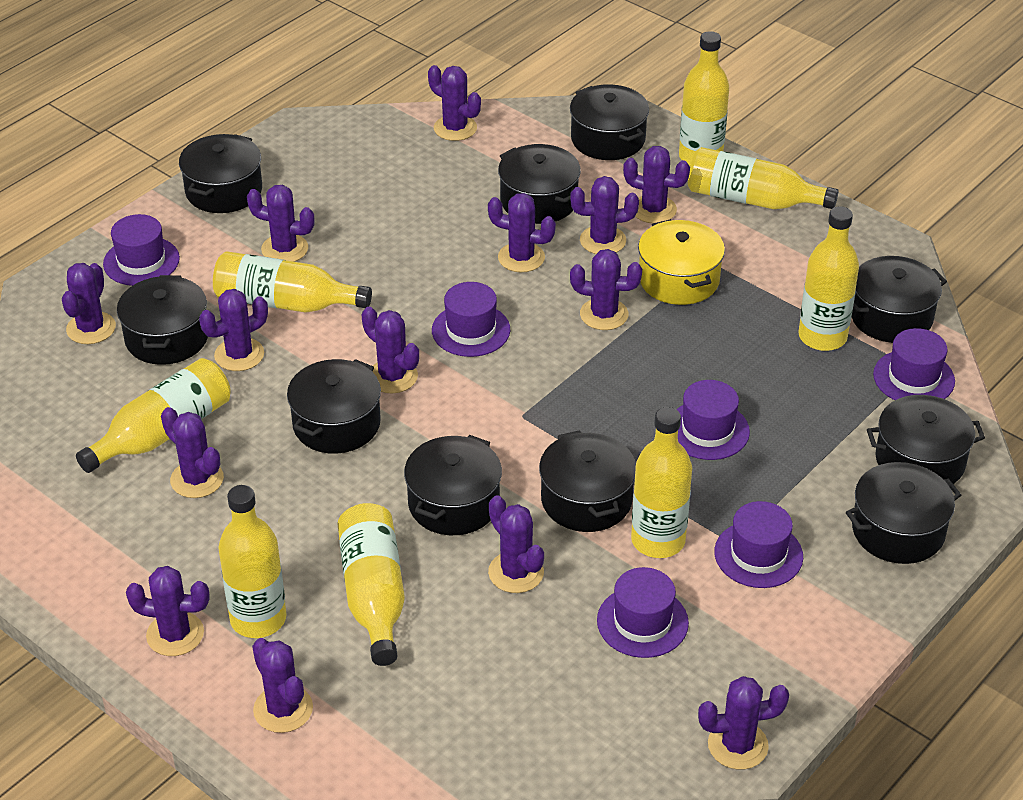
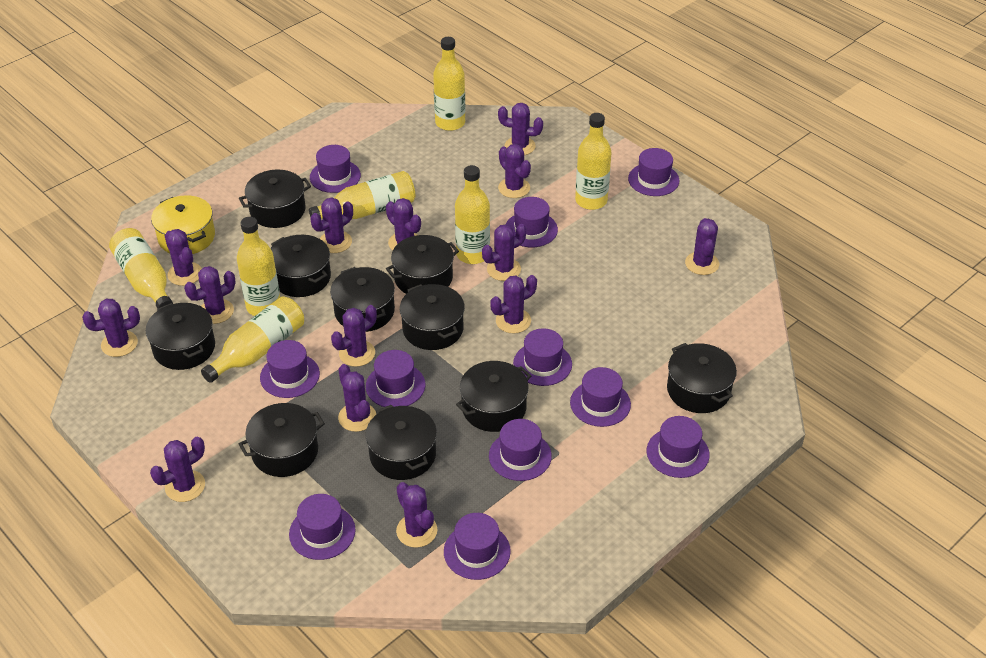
purple hat: [103,214,180,286] [432,282,510,357] [597,567,689,658] [676,380,750,460] [714,501,803,588] [873,328,955,400] = 6 -> [260,340,320,398] [289,494,356,560] [310,145,361,193] [366,350,426,407] [444,513,511,580] [489,419,552,481] [506,197,558,247] [513,328,572,386] [570,367,631,427] [628,148,679,196] [647,416,710,478] = 11
yellow bottle: [76,358,231,473] [213,251,372,313] [218,485,287,638] [337,503,405,666] [631,407,692,558] [679,31,729,166] [688,147,839,209] [798,206,859,351] = 8 -> [109,228,173,309] [201,296,304,383] [237,217,280,316] [309,171,415,219] [433,37,465,131] [455,165,490,264] [575,113,612,210] = 7

